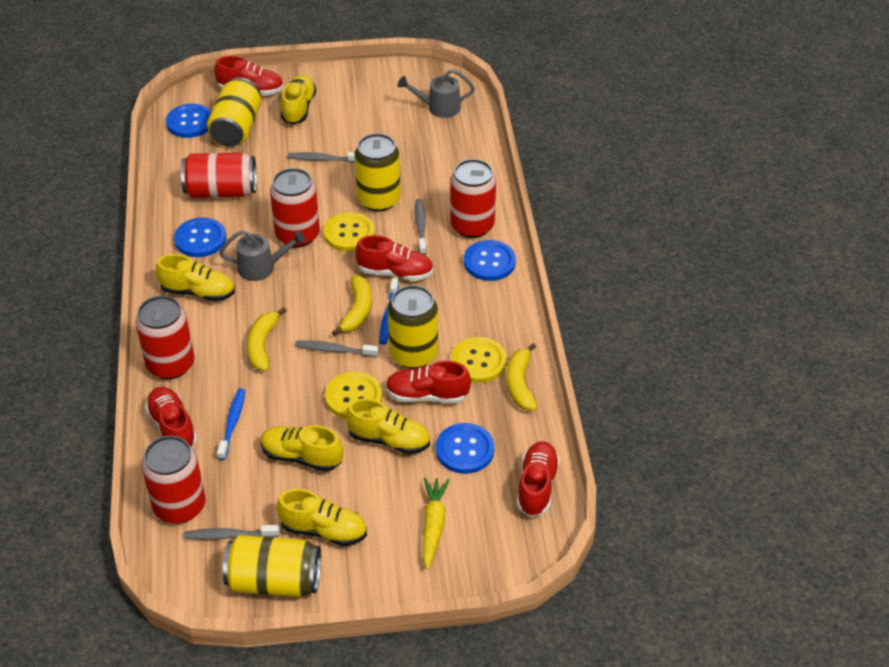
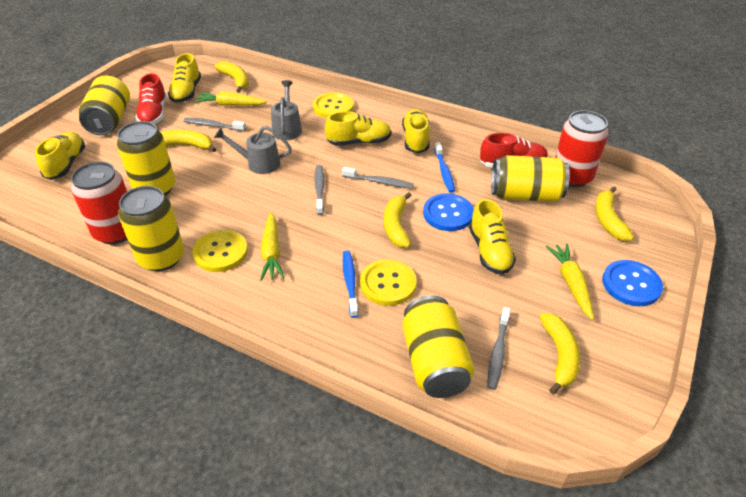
blue button: [166,104,212,138] [174,218,226,257] [436,423,495,474] [464,240,516,281] = 4 -> [423,193,474,231] [602,260,663,306] = 2
red can: [135,296,194,379] [141,436,206,524] [181,153,257,198] [270,168,320,248] [450,159,496,238] = 5 -> [71,161,127,244] [555,110,609,187] = 2
red shoe: [145,387,197,447] [215,56,283,95] [355,235,433,281] [385,361,471,403] [517,441,560,517] = 5 -> [135,73,167,124] [480,133,548,168] = 2
yellow banana: [247,307,287,371] [332,275,372,336] [506,343,537,411] = 3 -> [161,130,216,152] [215,61,248,93] [384,192,412,248] [539,313,580,395] [595,186,634,241] = 5
yellow can: [207,77,261,146] [223,535,321,597] [354,133,401,212] [388,285,438,369] = 4 -> [78,76,130,135] [117,121,175,196] [118,186,184,271] [402,295,475,398] [491,155,570,202] = 5
yellow carrot: [423,477,450,569] = 1 -> [194,92,267,106] [260,212,285,281] [546,243,594,320] = 3

